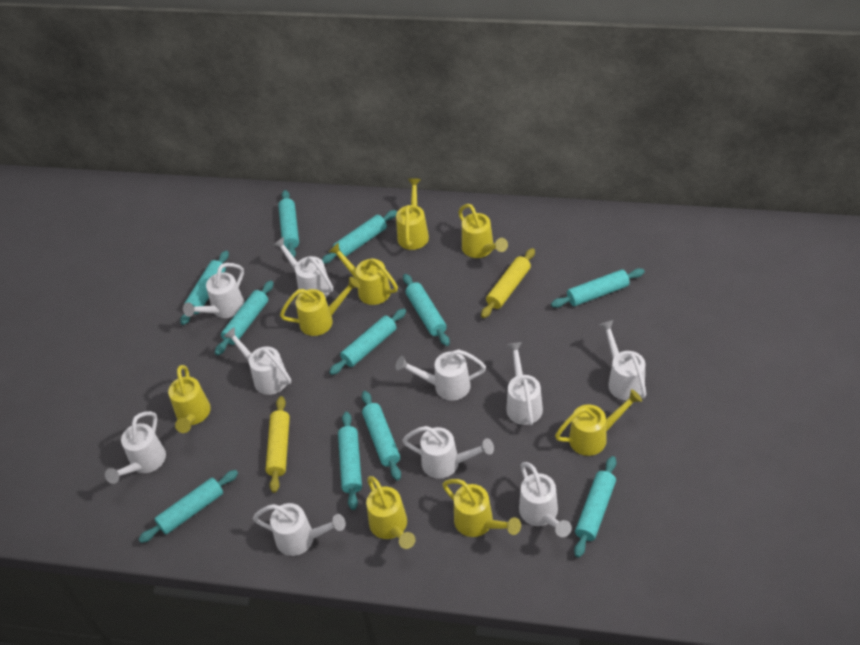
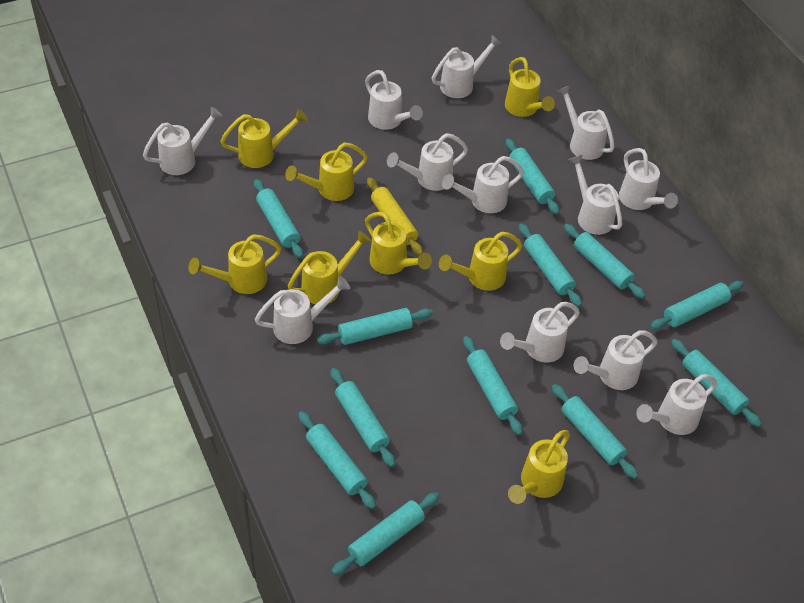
turquoise rolling pin: [139,470,238,543] [180,250,229,325] [215,281,274,355] [278,190,299,257] [322,210,397,264] [329,309,406,375] [338,412,362,510] [362,391,401,481] [403,274,450,346] [551,268,645,308] [574,456,616,558] = 11 -> [254,179,303,259] [299,411,376,509] [317,308,433,345] [331,368,395,467] [332,492,440,575] [463,336,523,435] [506,139,559,214] [519,224,582,307] [552,384,638,479] [564,224,646,299] [650,281,744,330] [671,339,762,427] = 12
white watering can: [105,411,166,484] [183,263,244,318] [223,327,291,395] [253,503,346,556] [273,237,333,298] [396,349,486,401] [402,426,494,479] [506,342,543,425] [519,462,572,537] [599,320,647,401] = 10 -> [143,107,223,175] [255,276,350,344] [365,70,423,130] [387,133,468,191] [432,35,502,98] [442,156,524,213] [500,302,580,363] [557,85,615,160] [568,154,622,235] [574,330,657,390] [619,148,678,210] [636,374,717,435] = 12
yellow rolling pin: [266,396,290,493] [481,248,535,318] = 2 -> [367,178,423,256] = 1

